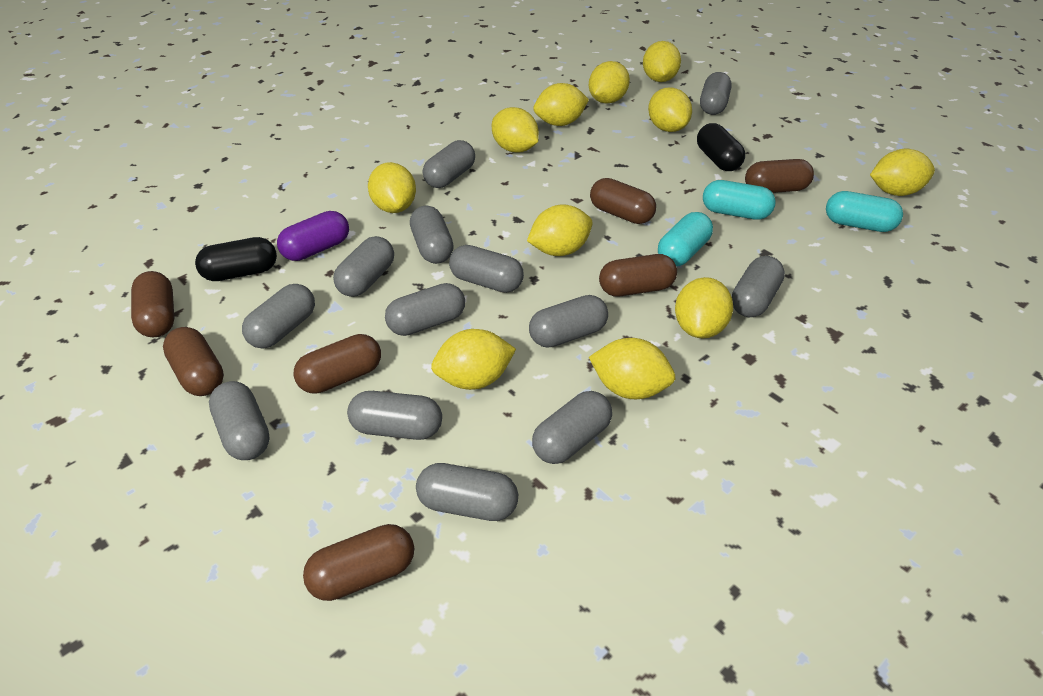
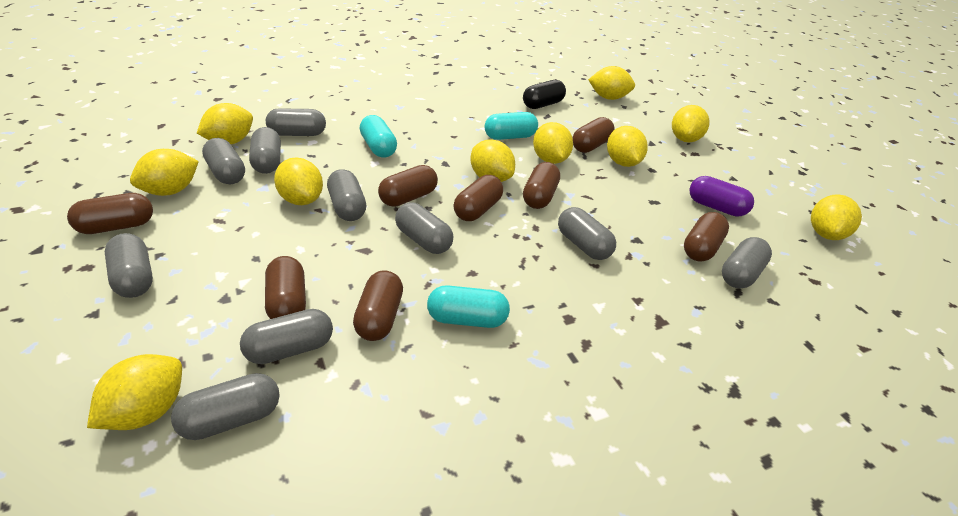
black capsule: [195,237,277,281] [697,123,745,171] = 2 -> [523,80,566,109] = 1
brown capsule: [131,271,174,337] [163,327,224,396] [293,334,381,394] [303,524,414,601] [590,178,656,224] [599,254,677,297] [745,159,814,193] = 7 -> [67,193,153,234] [265,256,306,319] [353,271,403,341] [378,165,438,207] [453,175,503,221] [523,162,560,209] [573,117,615,153] [684,212,729,261] = 8
grey capsule: [209,381,270,460] [242,284,315,348] [333,236,394,297] [347,391,442,440] [385,283,465,336] [410,206,454,264] [416,463,518,521] [423,140,475,188] [449,245,524,293] [529,295,608,348] [532,391,612,464] [700,72,731,115] [731,256,785,317] = 13 -> [105,233,153,298] [171,373,280,440] [202,138,245,184] [240,309,333,364] [249,127,281,174] [266,108,326,136] [327,169,366,221] [395,202,453,254] [558,207,616,260] [722,237,772,289] = 10
yellow lemon: [368,162,416,213] [431,329,516,390] [492,107,539,153] [527,204,593,256] [533,83,589,126] [589,61,630,104] [589,338,675,399] [643,41,681,82] [648,87,692,132] [675,277,733,339] [870,149,935,196] = 11 -> [87,354,182,430] [130,149,199,196] [197,103,253,144] [274,158,323,205] [470,139,515,182] [533,122,573,164] [588,66,635,100] [607,126,648,167] [672,105,709,142] [811,194,862,240] = 10

